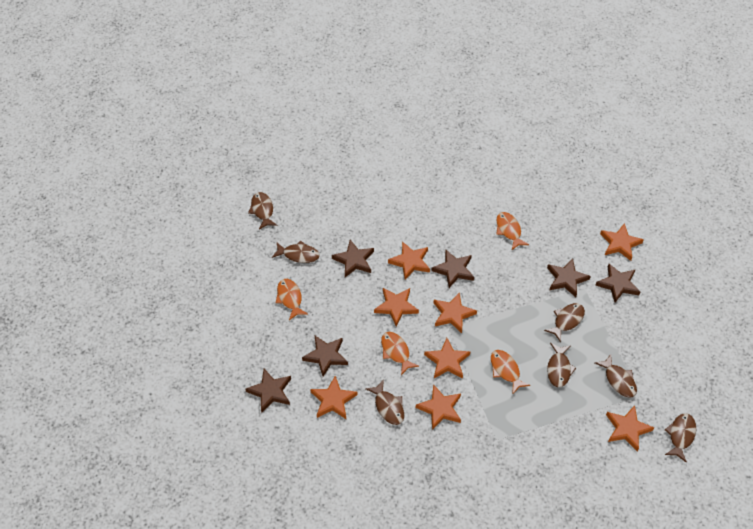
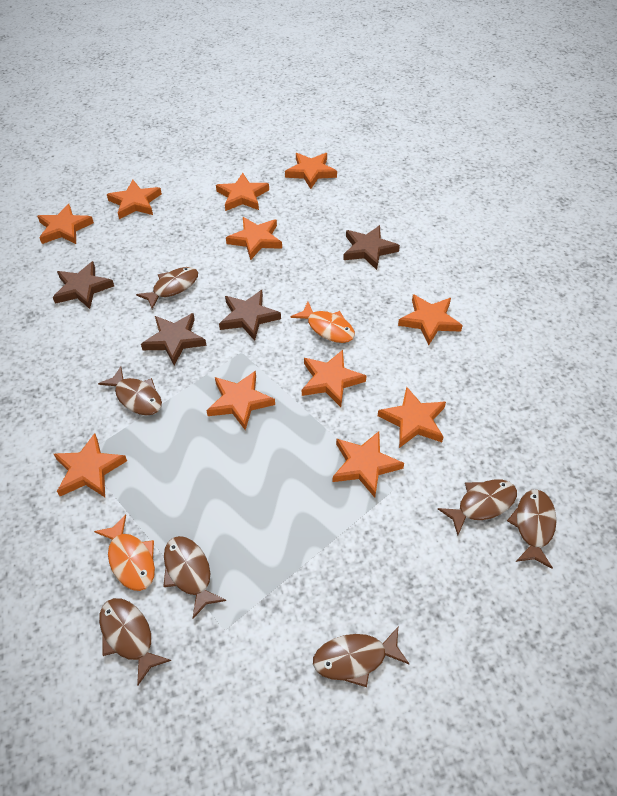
brown star: [245,369,291,413] [302,336,348,377] [332,240,374,277] [431,250,474,288] [547,258,591,297] [595,264,640,303] = 6 -> [53,261,114,309] [141,313,207,365] [219,290,281,341] [343,225,400,270] = 4
orange fish: [275,279,308,320] [381,332,419,375] [491,350,530,394] [496,212,529,250] = 4 -> [94,514,155,591] [291,302,355,343] = 2
orange star: [310,376,357,419] [374,288,419,327] [388,241,430,280] [416,384,461,430] [424,338,471,379] [434,292,477,333] [600,223,644,261] [606,405,654,452] = 8 -> [37,204,94,244] [54,433,127,497] [107,180,162,219] [206,370,275,430] [216,173,269,211] [226,217,282,260] [285,153,337,189] [302,350,366,407] [333,431,404,498] [378,387,446,448] [398,294,463,345] = 11

